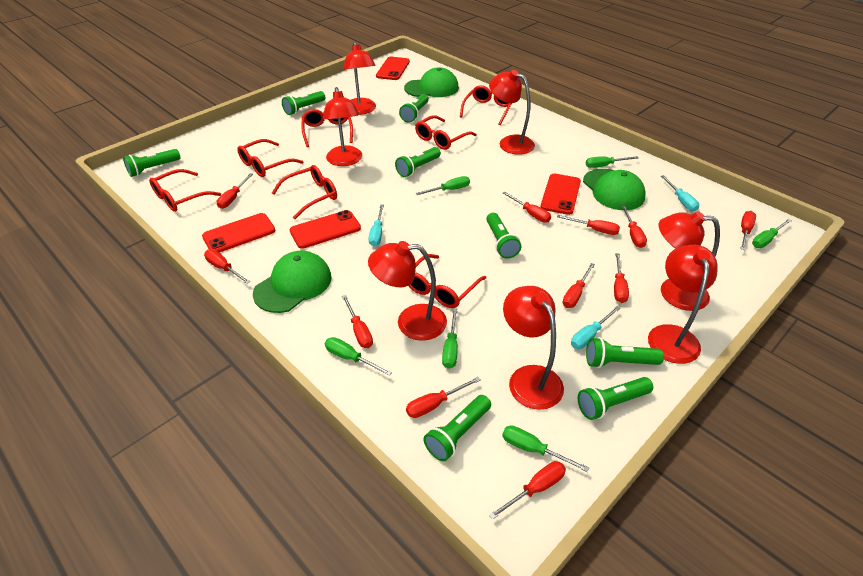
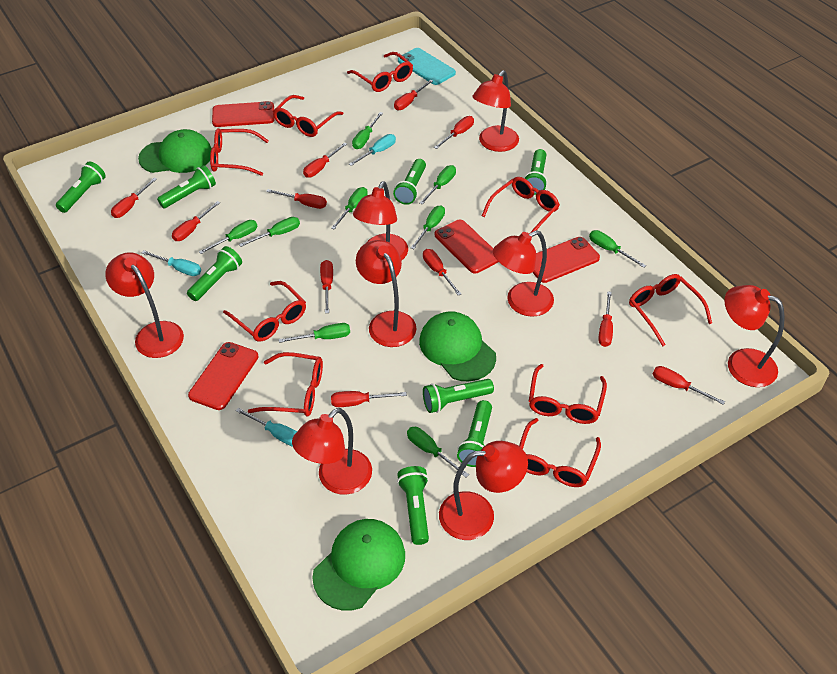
green screwdriver: [325,337,392,376] [416,176,470,195] [442,308,458,369] [502,425,589,472] [586,156,639,168] [752,219,792,248] = 6 -> [199,220,257,254] [239,217,300,247] [278,323,350,343] [331,187,368,229] [352,112,383,149] [407,427,469,477] [411,206,445,249] [419,165,456,205] [589,230,646,268] = 9
red glasses: [149,169,221,212] [237,139,303,177] [272,165,337,219] [301,109,353,147] [409,254,486,308] [415,115,477,150] [460,85,512,125] = 7 -> [210,128,269,176] [223,281,306,342] [248,352,323,416] [273,95,343,137] [347,52,413,92] [482,177,560,234] [519,418,601,487] [529,364,607,424] [629,274,712,346] = 9
red lamp: [323,87,362,166] [343,41,376,115] [368,241,447,341] [489,70,535,155] [503,286,564,410] [648,245,718,364] [659,211,720,311] = 7 -> [105,252,184,358] [292,408,372,495] [353,181,408,261] [356,240,416,347] [439,441,528,540] [472,70,519,152] [493,230,554,317] [724,285,785,387] = 8
turquoise phone: none = 0 -> [398,48,456,85] = 1

